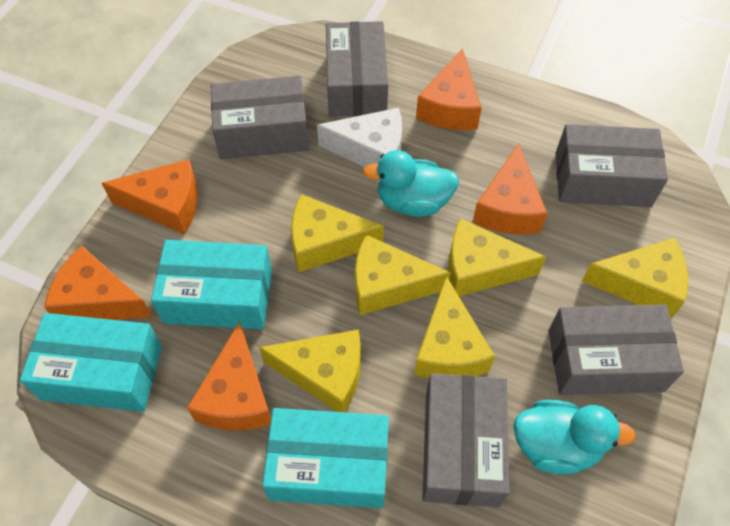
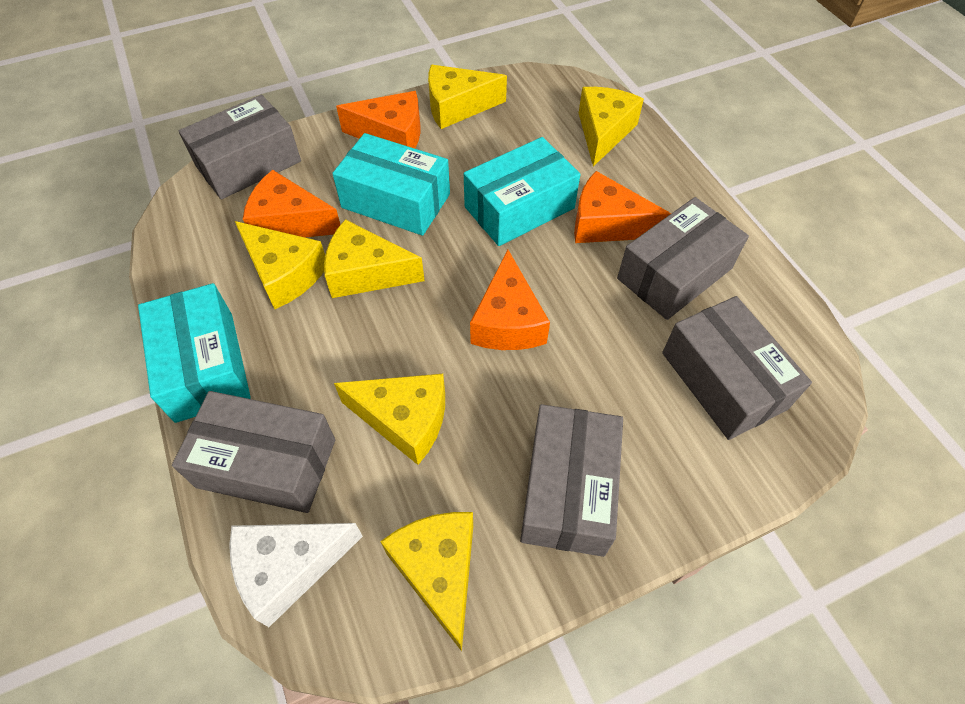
orange cheese: [44,246,152,320] [101,159,198,235] [187,321,271,430] [416,48,482,130] [472,144,548,234] = 5 -> [243,170,340,237] [336,91,420,149] [470,250,550,350] [574,171,671,243] = 4
turquoise duck: [362,150,459,217] [513,399,636,474] = 2 -> none = 0

